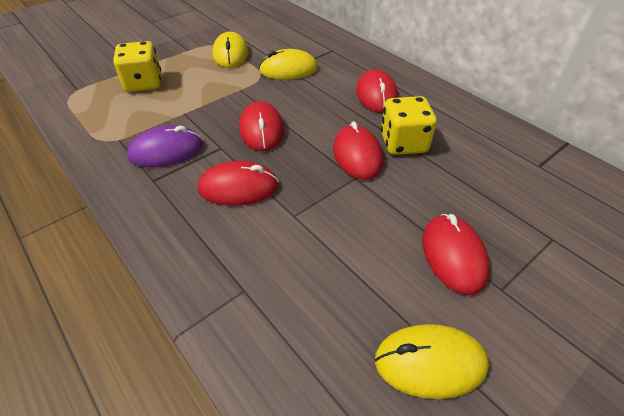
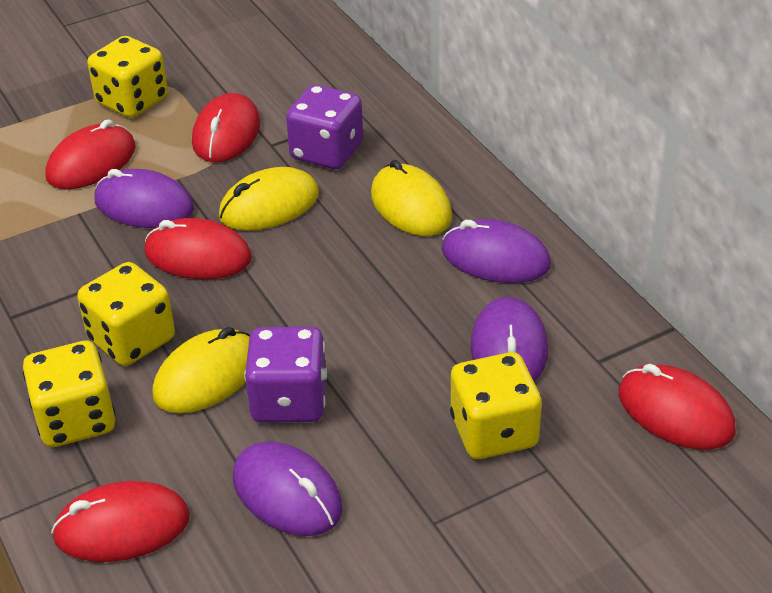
purple dice: none = 0 -> [244,327,327,423] [286,85,363,169] = 2
purple mouse: [127,126,203,168] = 1 -> [94,169,194,228] [233,441,342,536] [442,219,551,283] [470,297,548,382] = 4
yellow dice: [113,41,161,92] [381,96,437,155] = 2 -> [23,341,116,447] [77,262,175,366] [87,36,168,118] [450,352,542,459] = 4

